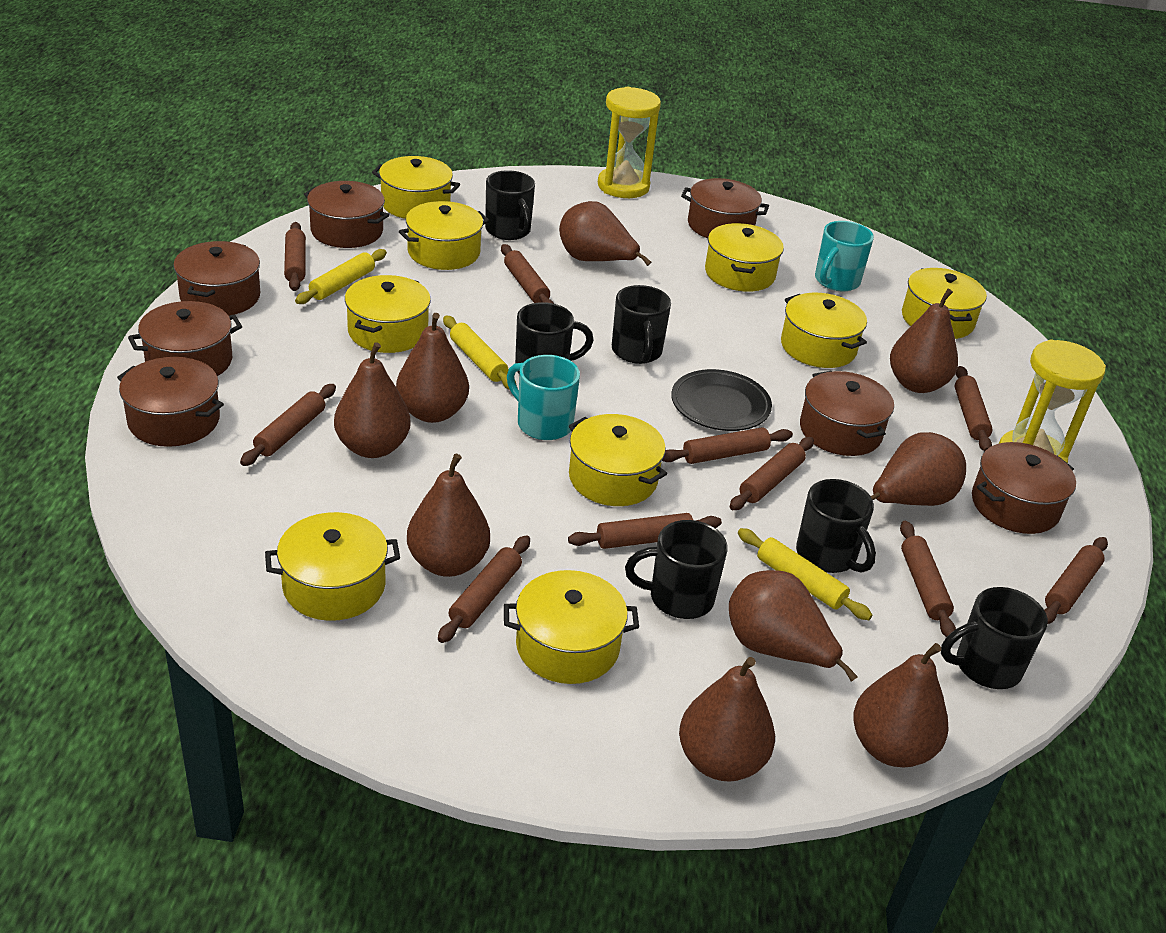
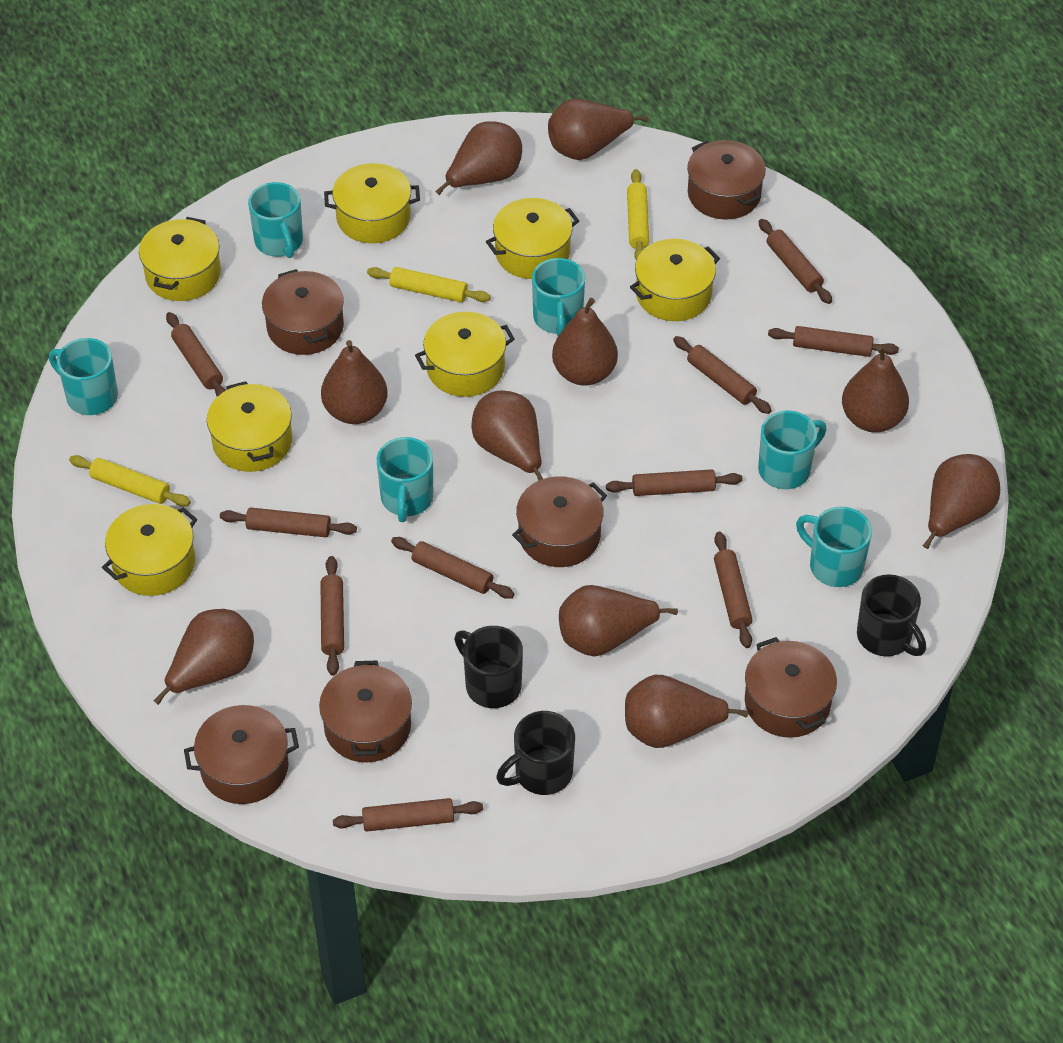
black mug: [485,170,535,240] [515,302,594,374] [612,285,671,364] [625,520,727,619] [796,479,876,573] [941,587,1048,689] = 6 -> [454,626,523,708] [496,711,575,795] [857,574,926,656] = 3
black plate: [671,369,772,431] = 1 -> none = 0
brown pear: [334,342,410,458] [396,313,469,423] [407,453,490,577] [559,201,651,266] [679,657,775,782] [729,570,858,682] [853,643,949,767] [871,432,966,506] [890,289,958,393] = 9 -> [153,609,254,705] [321,340,388,424] [435,121,522,195] [471,390,543,481] [548,99,648,160] [552,298,618,386] [559,585,678,656] [625,675,748,748] [842,345,909,432] [923,454,1000,549] = 10
brown pot: [117,357,224,447] [128,301,242,376] [173,241,260,316] [304,181,389,248] [681,178,769,238] [800,371,894,456] [972,442,1076,534] = 7 -> [184,705,299,804] [262,269,344,355] [319,661,412,762] [512,476,607,567] [687,140,766,220] [745,637,837,738] = 6
turquoise mug: [507,355,580,440] [815,221,874,291] = 2 -> [49,338,118,415] [248,182,303,258] [377,437,434,522] [532,258,585,336] [758,410,827,489] [796,507,872,587] = 6
yellow hourglass: [598,87,661,198] [999,339,1106,463] = 2 -> none = 0
yellow pot: [265,512,400,621] [345,275,431,353] [372,156,460,219] [399,201,489,270] [504,570,639,684] [569,414,667,506] [705,223,784,292] [781,293,867,368] [902,268,987,339] = 9 -> [102,504,197,596] [139,217,221,301] [207,381,292,472] [324,163,420,243] [415,312,515,397] [486,198,579,279] [630,239,720,321] = 7

